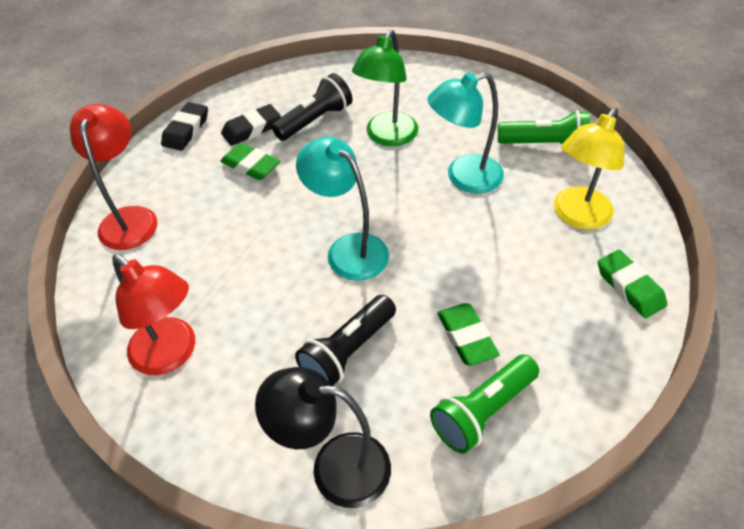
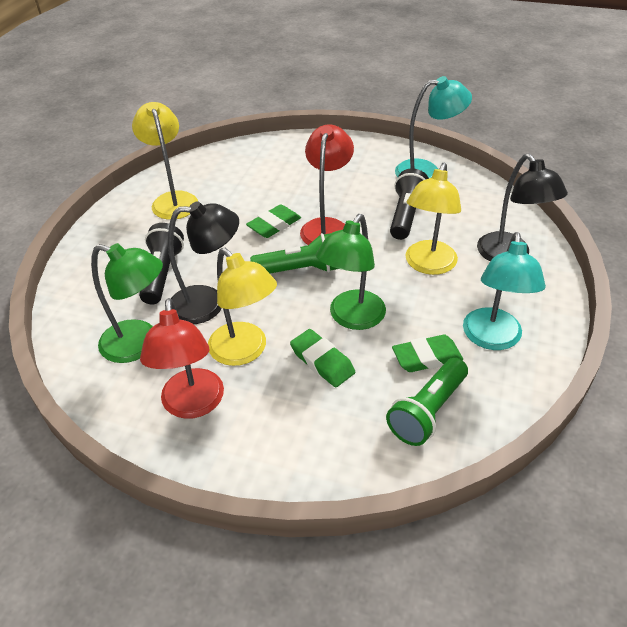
black eraser: [161,102,208,151] [221,104,281,146] = 2 -> none = 0
black lamp: [255,367,391,508] = 1 -> [168,201,239,324] [477,153,568,261] = 2
green lamp: [352,29,418,146] = 1 -> [91,243,163,363] [316,214,386,330] = 2
yellow lamp: [554,107,624,230] = 1 -> [132,102,198,220] [208,248,277,366] [405,163,461,275] = 3

